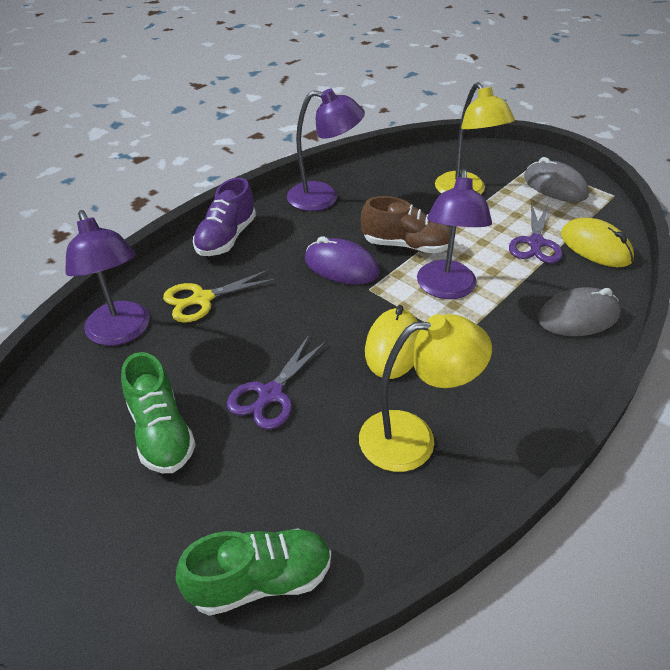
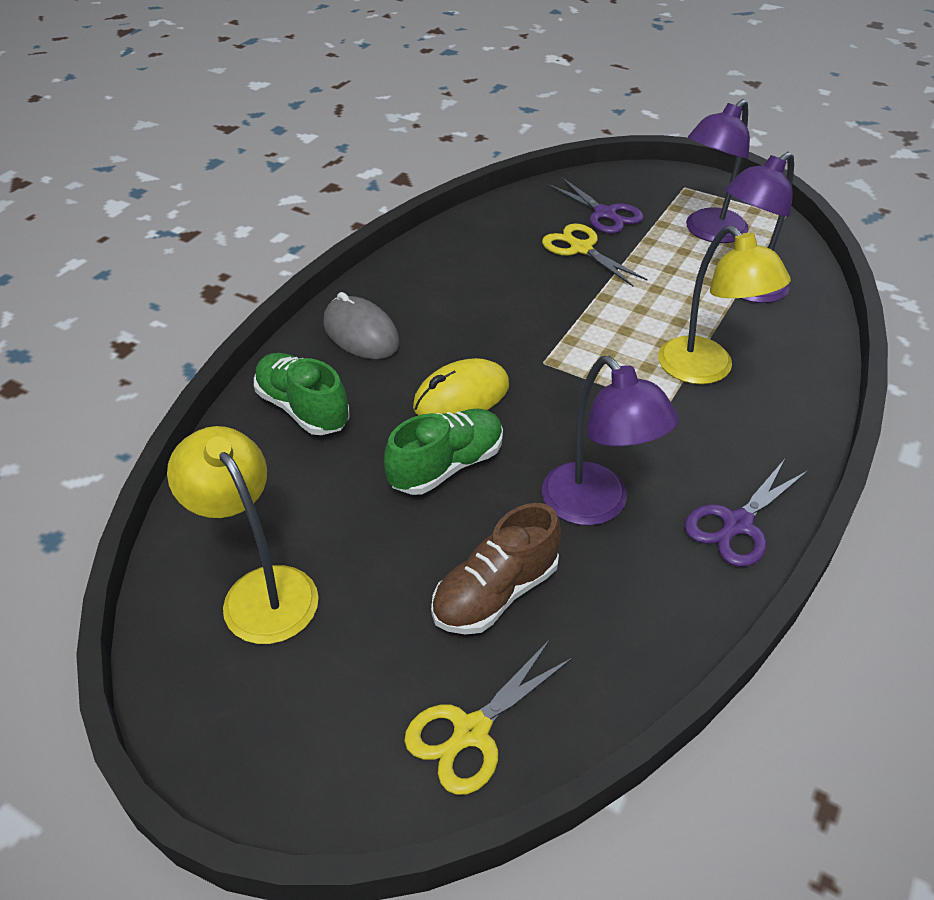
grey mouse: [524,157,589,202] [538,287,620,336] = 2 -> [323,292,400,359] = 1
purple mouse: [305,236,380,285] = 1 -> none = 0
purple shoe: [193,178,256,256] = 1 -> none = 0
yellow mouse: [365,305,420,379] [561,217,634,267] = 2 -> [413,358,509,415] = 1
yellow scissors: [163,269,277,323] = 1 -> [404,639,573,795] [542,224,648,286] = 2

